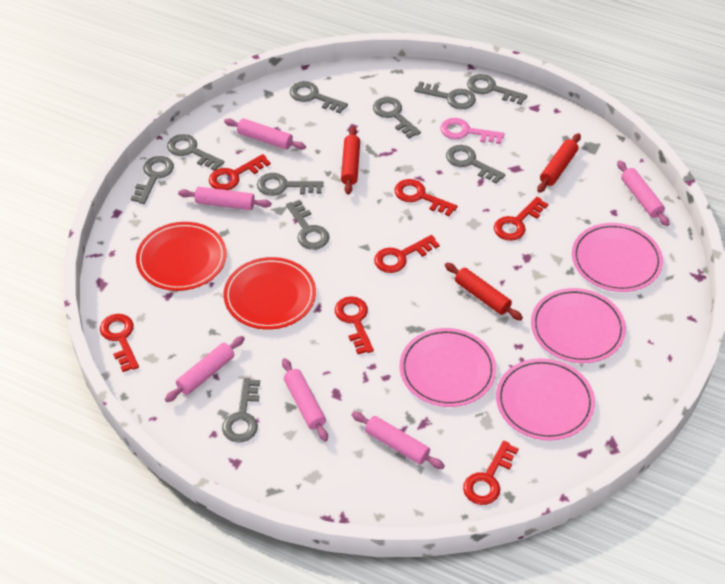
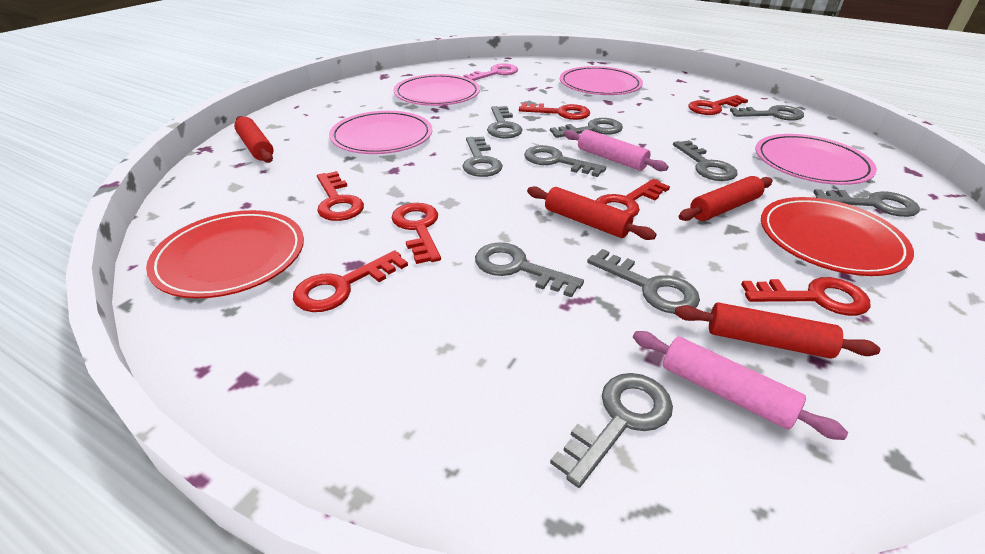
pink rolling pin: [165,336,245,402] [178,187,271,210] [224,118,306,150] [282,358,328,442] [352,412,445,469] [617,160,669,226] = 6 -> [564,129,669,171] [633,331,848,440] = 2
red rolling pin: [341,126,360,194] [445,263,523,321] [537,133,581,193] = 3 -> [234,116,274,163] [527,186,657,240] [675,302,880,359] [678,176,773,221] = 4

